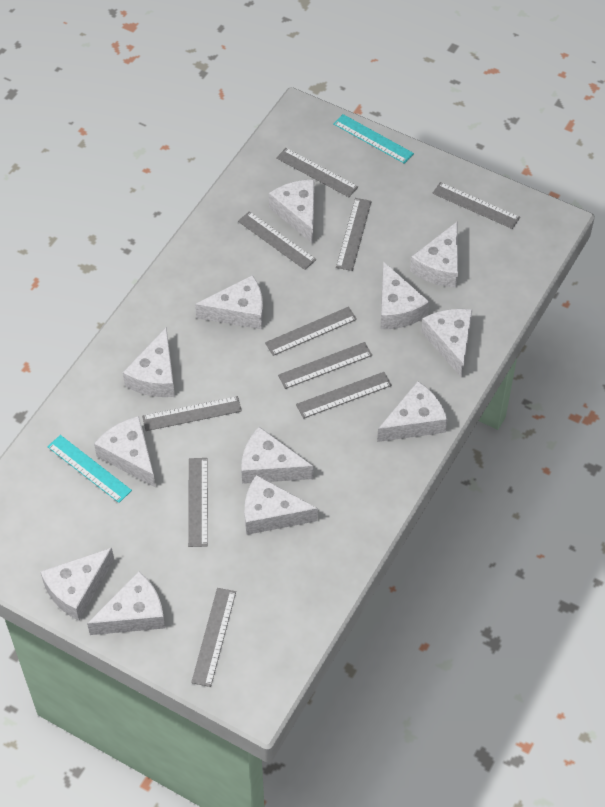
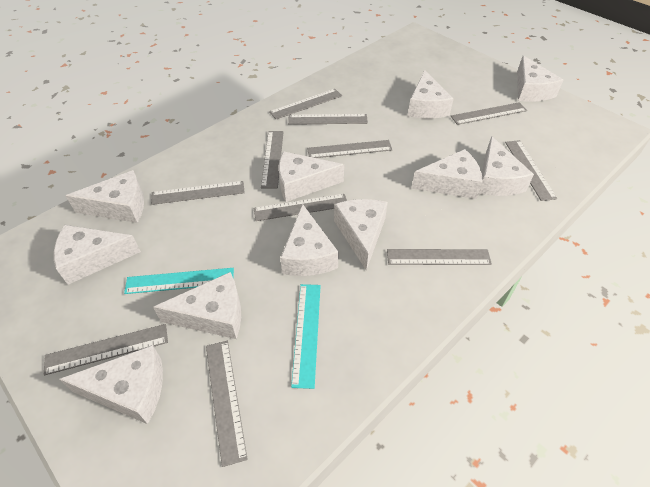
grey ruler: [142,396,242,431] [188,458,208,547] [191,588,236,687] [238,211,316,270] [265,307,357,356] [276,148,358,197] [278,342,372,389] [296,372,392,419] [336,198,372,271] [432,182,520,229] = 10 -> [44,324,168,375] [151,181,245,205] [206,341,248,467] [253,194,347,221] [261,131,284,188] [269,89,342,119] [288,114,368,125] [307,140,392,158] [387,249,492,265] [451,102,527,125] [505,140,557,201] = 11
white cheese: [40,548,114,620] [87,571,165,635] [94,416,156,488] [123,327,175,397] [195,275,263,329] [241,427,313,484] [245,475,318,535] [269,179,314,244] [377,381,448,442] [381,262,430,329] [410,222,458,287] [421,309,473,378] = 12 -> [54,225,141,285] [59,345,163,424] [66,170,144,223] [153,272,241,339] [279,151,344,202] [280,204,339,276] [334,199,388,270] [408,70,453,118] [411,149,483,199] [479,136,534,196] [517,55,563,102] = 11

